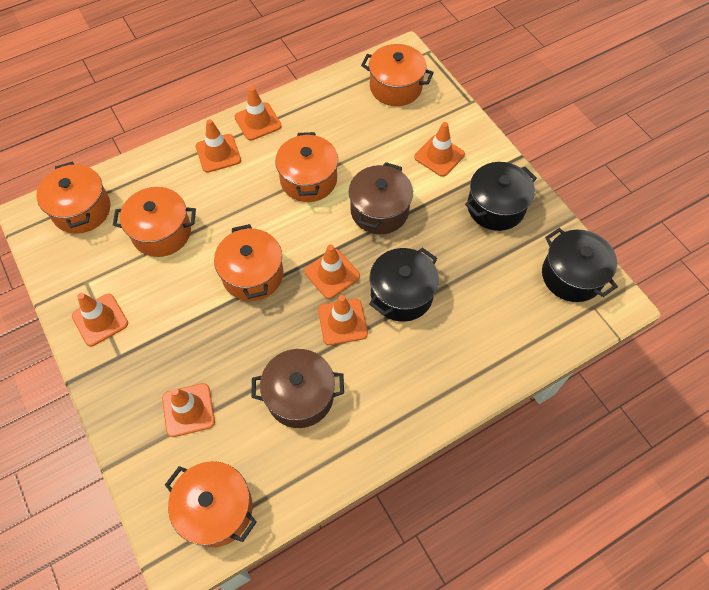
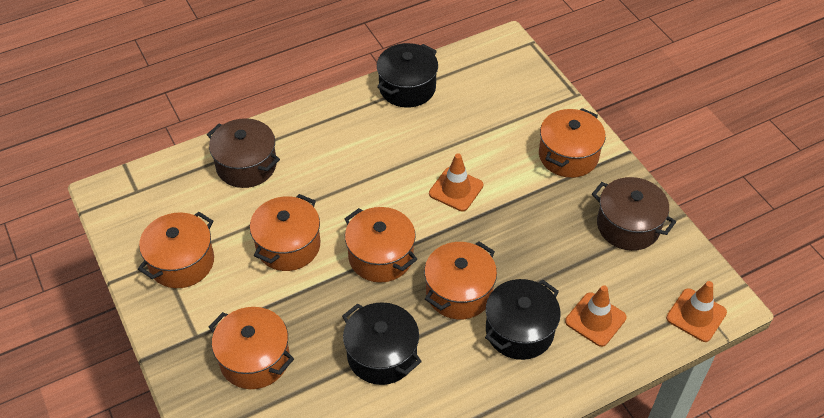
orange traffic cone: [72,293,128,346] [162,383,215,437] [196,119,241,173] [234,87,282,141] [304,245,360,299] [318,295,368,345] [414,122,465,177] = 7 -> [429,153,483,211] [565,285,627,347] [666,281,727,342] = 3

